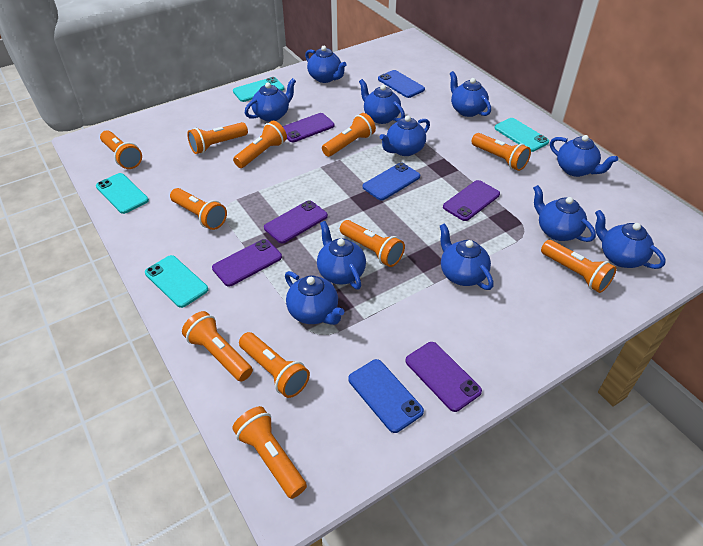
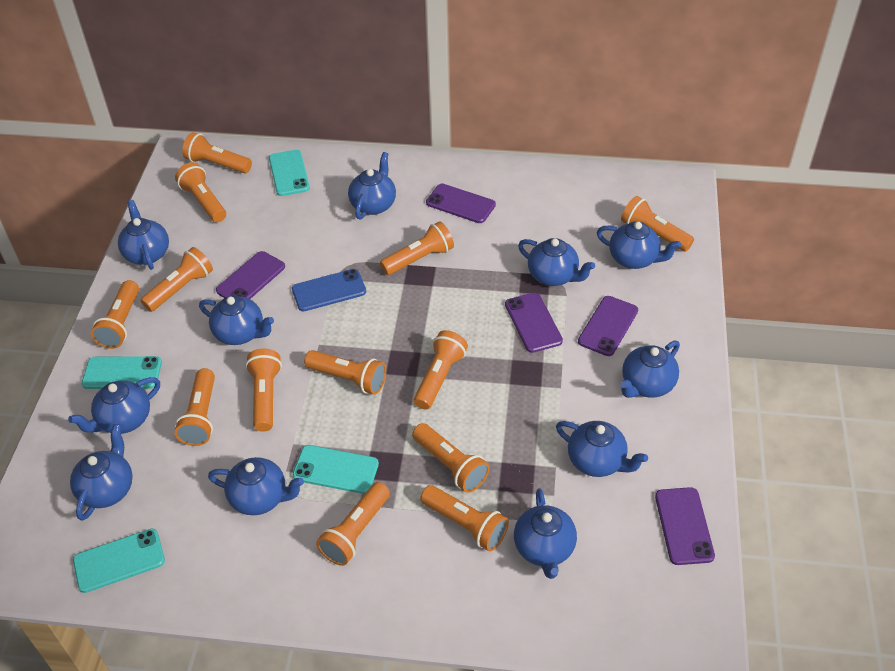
blue phone: [348,359,424,433] [363,163,420,201] [378,70,425,98] = 3 -> [292,269,366,311] = 1
orange flashlight: [100,130,142,169] [170,188,227,230] [182,311,253,382] [187,122,248,154] [232,406,307,499] [233,121,287,168] [239,332,310,398] [322,113,376,157] [340,220,405,267] [472,133,531,171] [541,240,617,293] = 11 -> [91,280,139,349] [141,247,213,312] [175,162,226,222] [175,368,215,446] [182,132,252,173] [245,349,282,432] [304,350,386,395] [316,482,390,566] [380,221,454,275] [412,423,489,493] [414,330,468,410] [420,485,509,552] [621,196,694,251] = 13

